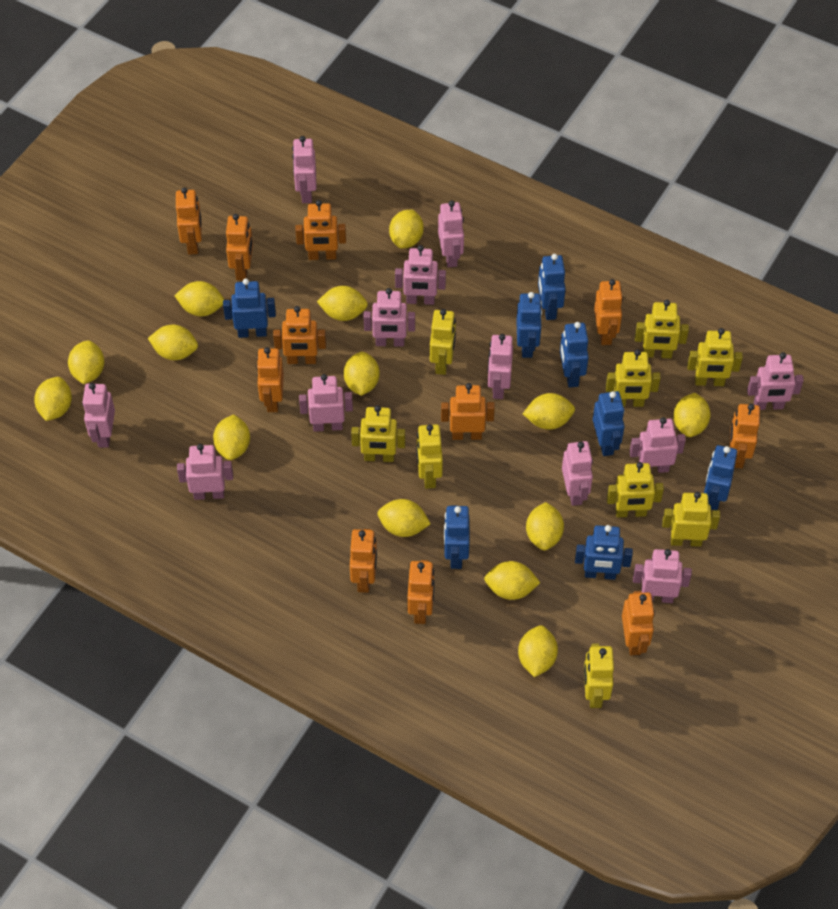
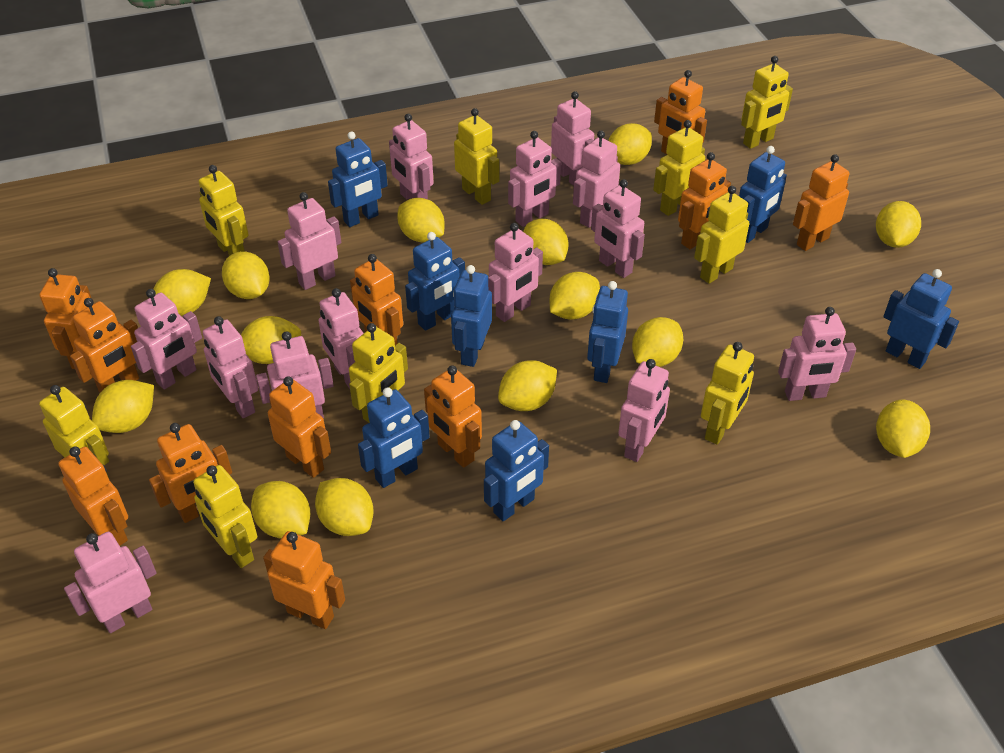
pink robot: [82,383,115,448] [177,444,233,500] [292,136,317,203] [299,374,353,432] [364,288,415,346] [395,245,446,305] [438,200,464,267] [488,334,513,399] [562,441,593,506] [629,417,686,473] [633,549,692,603] [747,352,804,410] = 12 -> [64,532,156,633] [131,289,202,390] [203,316,258,418] [256,331,334,419] [278,192,341,290] [318,288,364,389] [389,114,434,200] [488,223,543,322] [508,131,561,227] [551,91,594,186] [573,131,620,228] [591,179,645,278] [618,359,670,462] [778,307,856,401] = 14

